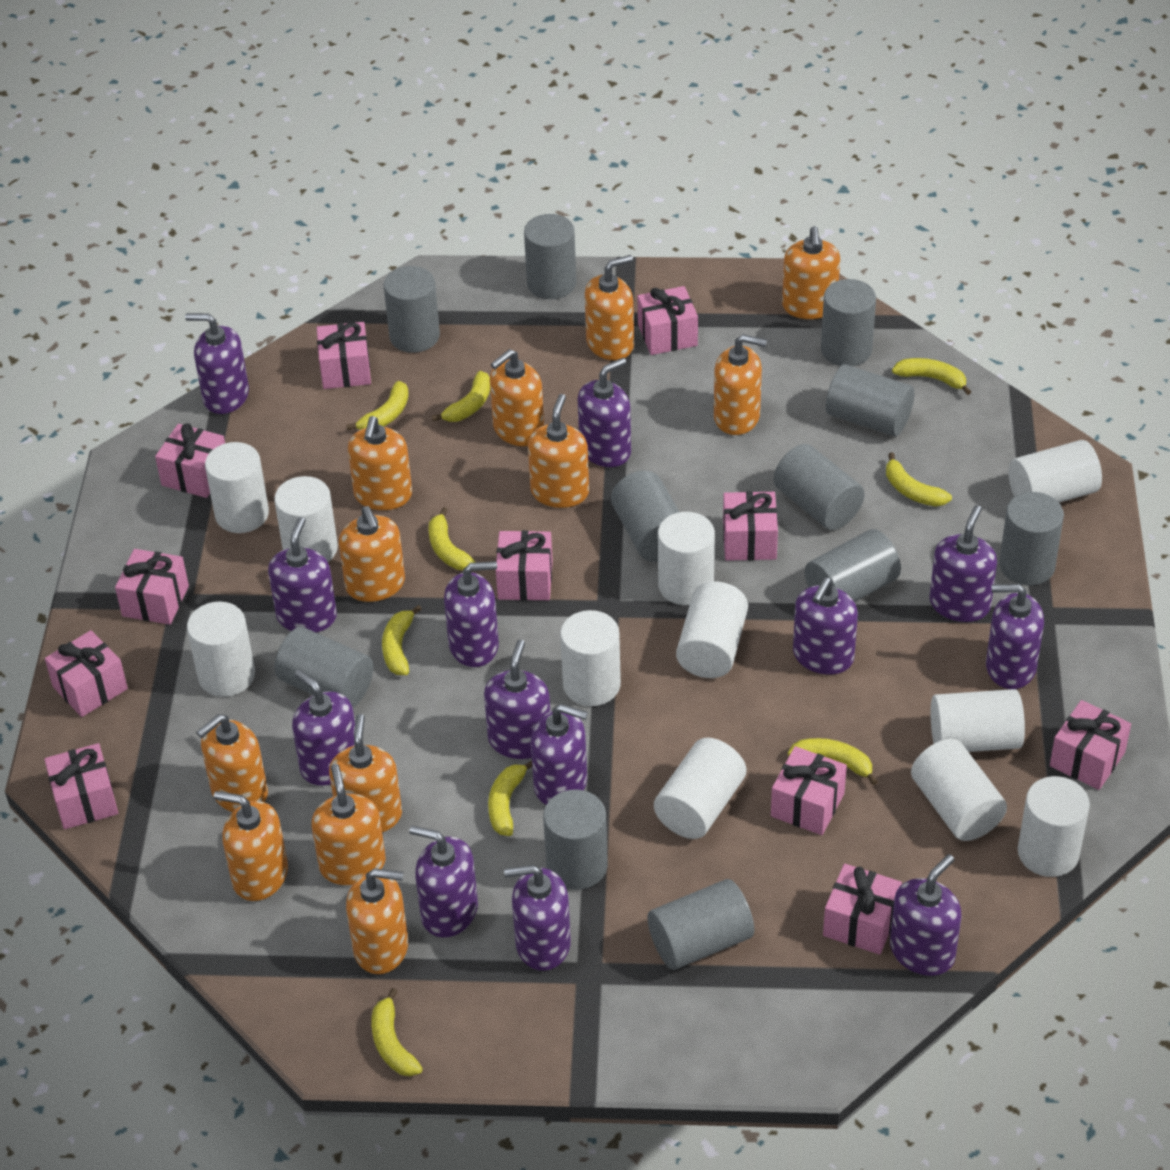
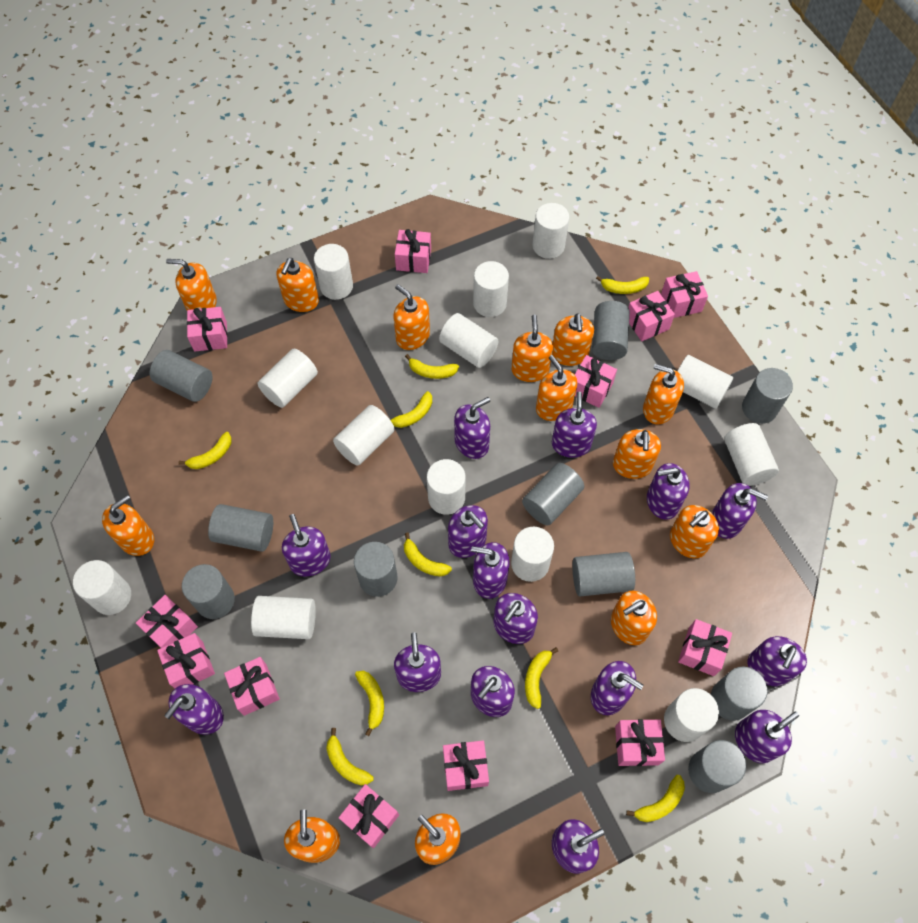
grey cylinder: [274,627,373,707] [383,266,440,353] [524,214,576,299] [543,790,608,890] [611,471,679,562] [648,879,754,970] [774,444,865,530] [805,529,901,602] [821,279,876,366] [826,364,914,436] [999,492,1064,585] = 11 -> [150,350,213,402] [182,564,235,619] [208,504,273,552] [354,542,398,597] [522,463,584,526] [572,552,635,596] [592,301,630,360] [688,740,746,793] [711,667,768,721] [742,368,793,424] = 10
orange soap dispenser: [196,714,268,812] [214,791,288,901] [311,764,386,885] [329,714,402,832] [339,506,405,602] [346,868,408,974] [348,416,412,510] [490,349,544,446] [528,394,589,508] [585,255,634,360] [714,334,767,435] [782,226,840,319] = 12 -> [102,495,154,556] [166,259,217,310] [277,258,319,312] [284,810,340,863] [393,284,430,350] [415,813,460,865] [511,314,553,382] [536,355,578,421] [552,313,594,366] [611,591,657,645] [613,429,661,479] [643,364,684,424] [670,505,719,558] = 13
pink gift: [44,743,118,829] [45,630,128,717] [115,549,189,625] [155,423,225,498] [317,322,371,389] [496,530,553,600] [638,286,698,355] [723,491,778,561] [771,746,847,835] [823,864,902,955] [1050,700,1131,790] = 11 -> [136,595,198,648] [157,633,215,688] [187,307,227,352] [224,657,280,716] [339,784,399,848] [395,229,431,273] [443,740,489,791] [575,355,617,408] [615,719,665,766] [628,291,675,341] [661,271,708,318] [678,619,732,676] = 12
purple soap dispenser: [185,313,249,414] [268,517,337,632] [292,670,355,786] [409,826,478,938] [444,561,499,667] [484,640,550,759] [504,865,571,971] [531,704,588,805] [578,358,631,467] [793,578,858,675] [890,854,962,976] [929,505,997,622] [986,584,1044,689] = 13 -> [164,684,224,735] [282,514,331,577] [394,633,441,692] [448,505,488,558] [454,397,490,459] [471,542,510,599] [471,666,515,717] [493,593,538,644] [552,391,597,458] [552,819,605,874] [591,661,643,715] [647,463,690,519] [712,483,768,539] [735,710,799,763] [748,636,807,686] = 15
white cylinder: [187,601,255,697] [205,442,269,533] [274,476,338,562] [560,610,621,706] [654,738,746,839] [658,512,715,605] [676,581,748,678] [911,739,1007,841] [931,689,1025,752] [1009,440,1102,503] [1018,776,1090,877] = 11 -> [73,560,131,615] [251,596,316,639] [258,349,318,408] [314,244,353,300] [333,405,395,466] [427,459,466,515] [439,313,498,368] [473,261,509,317] [511,527,554,582] [532,203,569,259] [664,688,719,742] [677,355,733,409] [724,423,779,486] = 13

